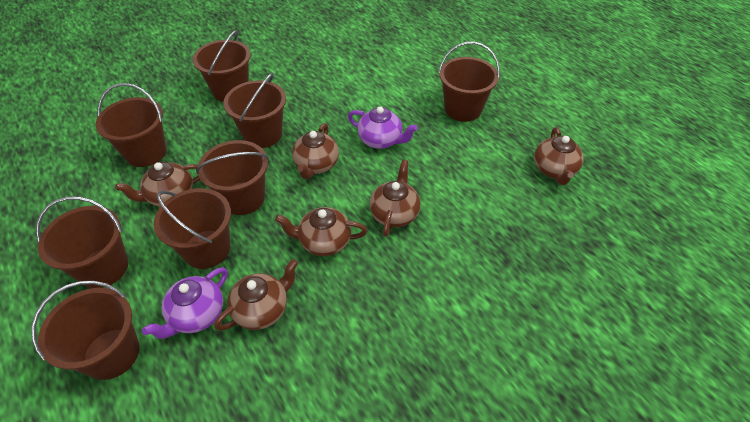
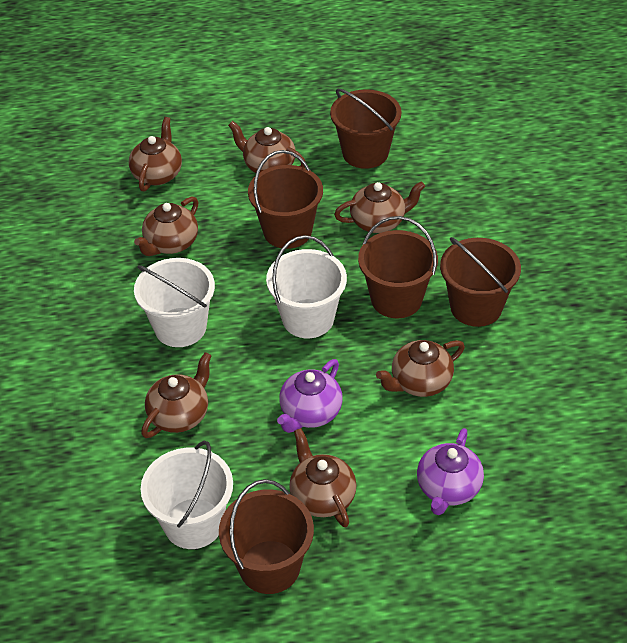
brown bucket: [31,281,140,380] [36,196,128,288] [96,83,167,167] [154,188,231,269] [193,30,251,102] [196,140,269,215] [224,73,286,148] [438,41,500,122] = 8 -> [219,479,314,594] [248,150,323,249] [330,89,401,169] [358,216,438,318] [440,237,521,327] = 5
brown teapot: [115,162,200,207] [214,259,298,331] [275,207,367,256] [292,123,339,179] [369,160,420,237] [534,127,584,185] = 6 -> [129,117,182,192] [134,196,198,256] [141,352,212,438] [228,121,305,173] [289,428,356,527] [334,181,425,233] [376,340,465,397] = 7
white bucket: none = 0 -> [134,258,215,347] [141,441,233,549] [266,235,347,338] = 3

